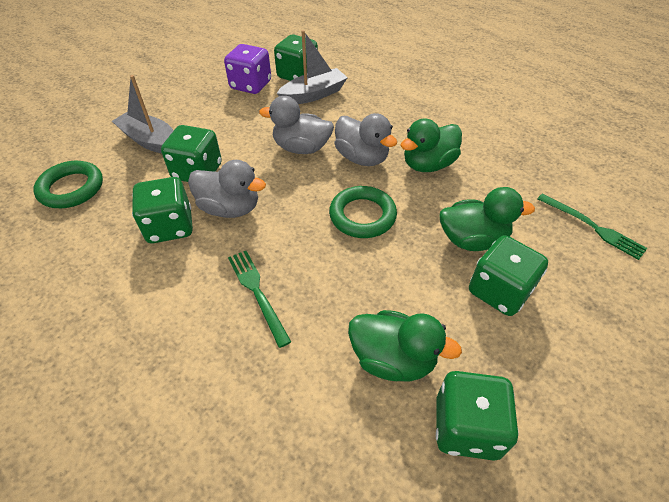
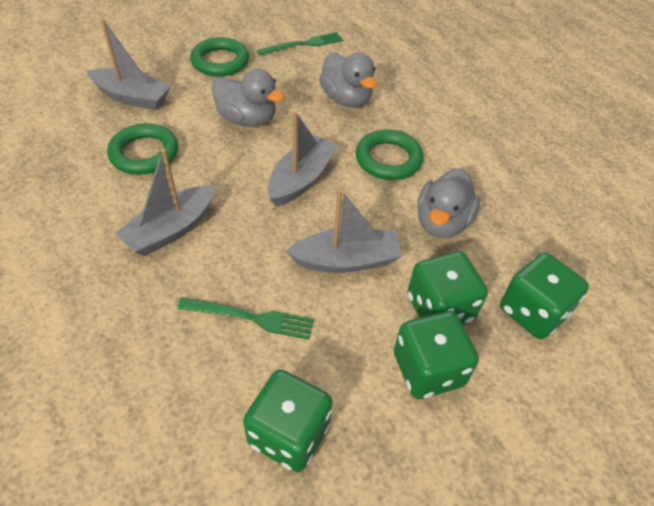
green dice: [132,177,193,243] [161,125,222,182] [274,35,318,81] [436,371,519,461] [469,235,548,316] = 5 -> [243,369,333,472] [394,311,479,399] [408,251,488,325] [500,253,589,339] = 4
green duck: [348,310,462,381] [400,118,462,172] [440,187,535,251] = 3 -> none = 0
green ring: [33,161,103,208] [329,186,397,238] = 2 -> [107,123,178,175] [190,37,249,77] [356,130,423,180] = 3
grey boat: [112,75,174,153] [277,30,348,104] = 2 -> [87,19,171,110] [115,148,216,256] [267,111,338,207] [286,189,402,273] = 4
purple dice: [224,44,271,94] = 1 -> none = 0

